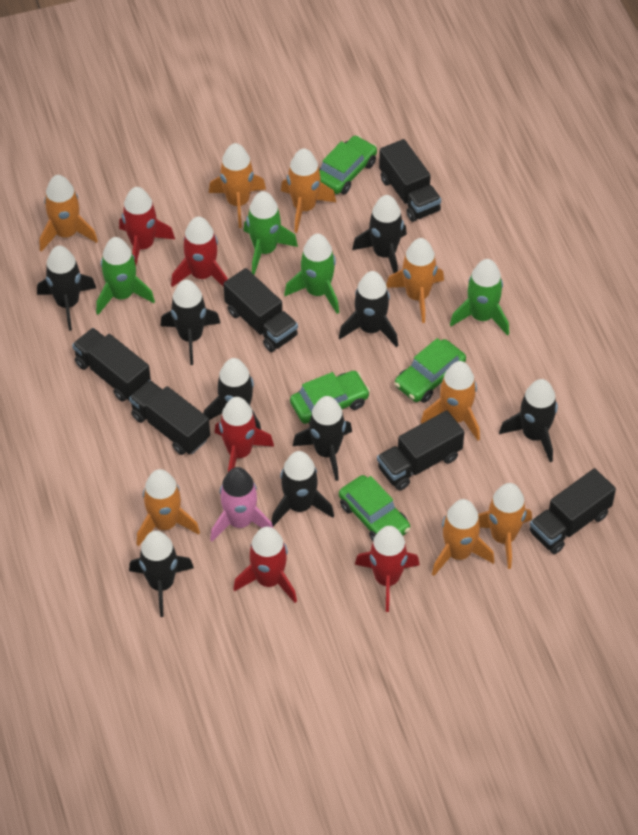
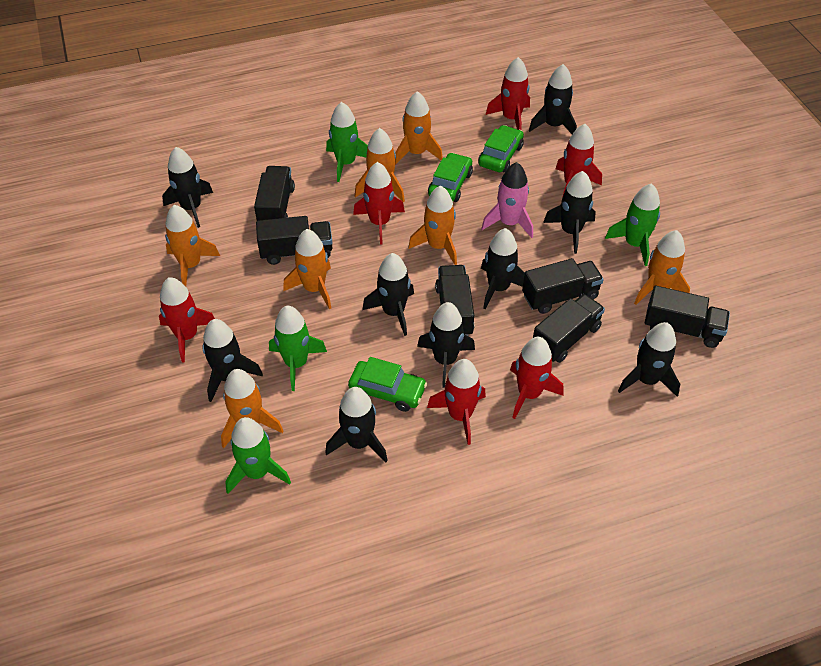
green car: [290,371,370,425] [319,135,377,194] [339,475,410,541] [395,338,466,403] = 4 -> [348,357,427,412] [428,153,473,202] [478,125,524,173] = 3
orange rocket: [40,175,98,252] [137,469,200,546] [209,143,266,228] [281,148,336,233] [386,238,444,323] [421,361,480,441] [432,499,495,576] [478,483,532,569] = 8 -> [165,205,220,287] [221,369,283,448] [283,229,331,309] [355,128,405,202] [395,91,443,165] [408,186,457,265] [634,230,690,305] = 7
red rocket: [119,187,175,265] [171,216,228,287] [215,397,274,472] [233,527,297,603] [355,526,419,612] = 5 -> [159,277,215,362] [353,162,405,244] [427,359,486,445] [486,57,530,130] [510,337,563,419] [556,124,602,198] = 6

